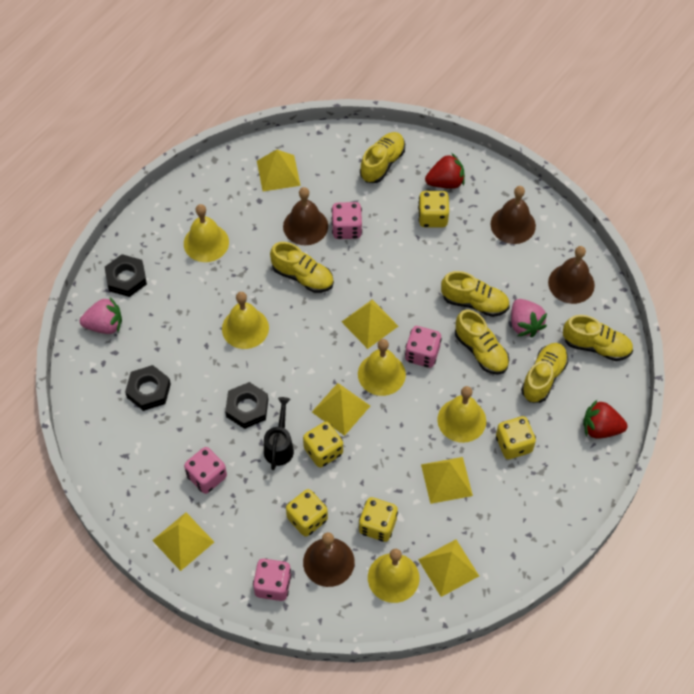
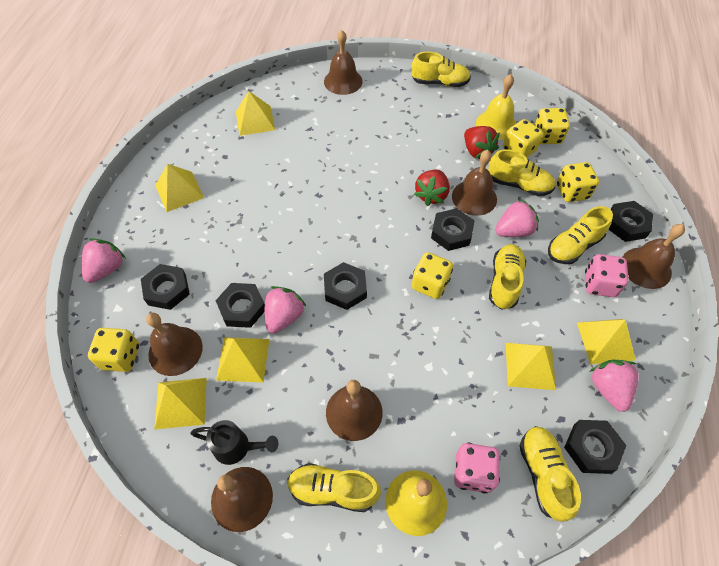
black nut: [105,254,147,297] [125,365,171,411] [225,382,268,429] = 3 -> [141,264,190,310] [215,283,265,328] [324,262,367,310] [431,208,475,251] [564,420,627,474] [608,201,653,242] = 6
brown bell: [283,187,328,245] [303,532,355,587] [491,186,536,244] [548,246,595,304] = 4 -> [146,313,203,376] [211,467,273,532] [324,30,363,95] [326,380,383,441] [452,150,497,216] [623,224,685,289] = 6
pink dice: [184,447,227,494] [253,558,292,601] [331,202,362,239] [405,326,442,368] = 4 -> [454,443,501,494] [585,254,629,297] = 2
pink strawberry: [80,296,122,334] [511,299,547,337] = 2 -> [82,238,125,283] [265,286,306,333] [495,199,539,237] [589,360,639,412] = 4
yellow bell: [184,204,229,262] [222,292,269,349] [358,339,406,396] [368,549,420,603] [437,386,486,443] = 5 -> [385,470,447,536] [476,74,517,140] = 2

